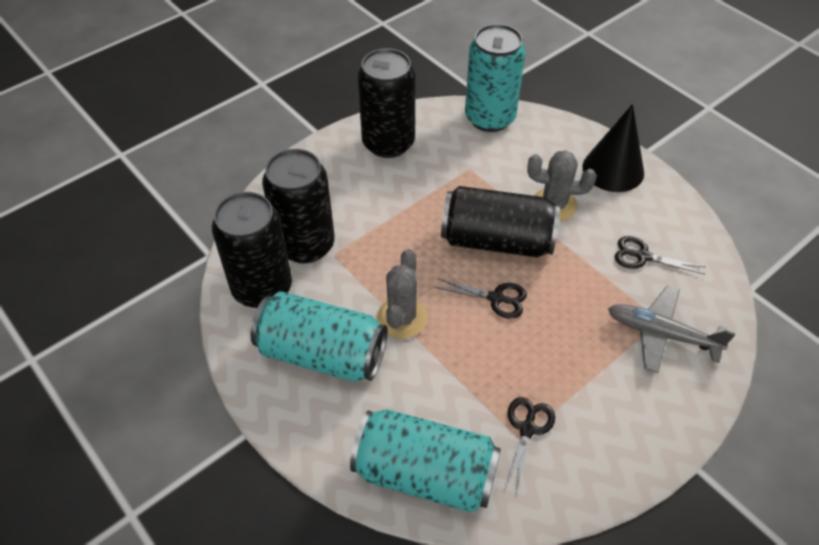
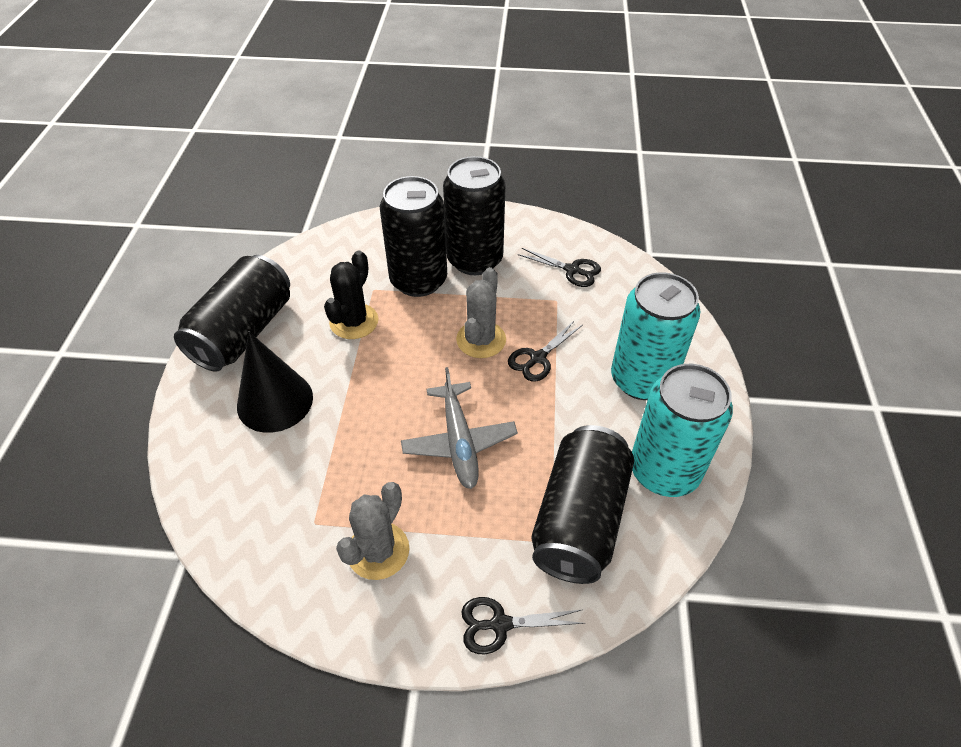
black cactus: none = 0 -> [324,251,378,339] = 1
turquoise can: [250,291,388,382] [350,409,501,513] [465,24,525,132] = 3 -> [611,272,701,400] [632,364,733,497] = 2

